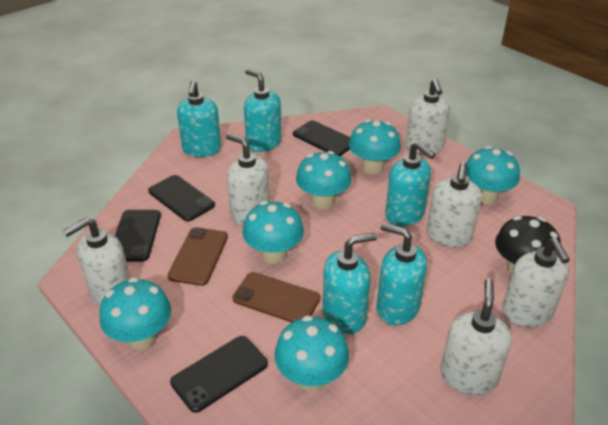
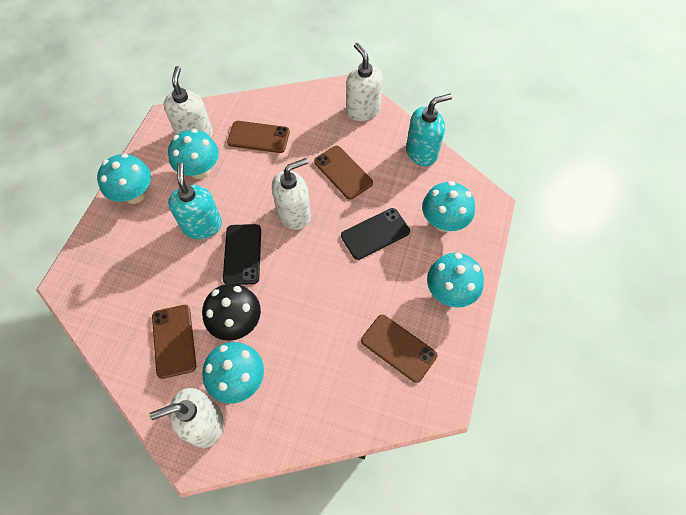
black phone: [115,210,161,262] [148,175,215,221] [170,336,268,413] [293,120,351,156] = 4 -> [223,224,261,285] [341,208,410,260] = 2
brown phone: [168,227,228,286] [233,272,320,323] = 2 -> [152,305,196,379] [227,121,290,153] [314,146,373,200] [361,315,437,383] = 4
turquoise mushroom: [100,277,171,350] [243,201,304,264] [275,315,349,391] [296,151,352,209] [349,119,401,174] [466,146,520,204] = 6 -> [97,153,151,204] [168,129,219,179] [202,342,264,404] [422,181,475,232] [427,253,484,307] = 5
turquoise soap dispenser: [177,80,221,157] [244,69,282,152] [323,233,377,334] [377,222,427,325] [385,141,435,226] = 5 -> [168,162,222,239] [406,93,452,166] = 2
white soap dispenser: [63,217,130,307] [226,133,270,225] [405,78,450,155] [426,162,482,247] [440,278,512,395] [502,238,570,328] = 6 -> [150,388,224,448] [164,66,213,137] [272,158,311,230] [346,43,383,121] = 4

